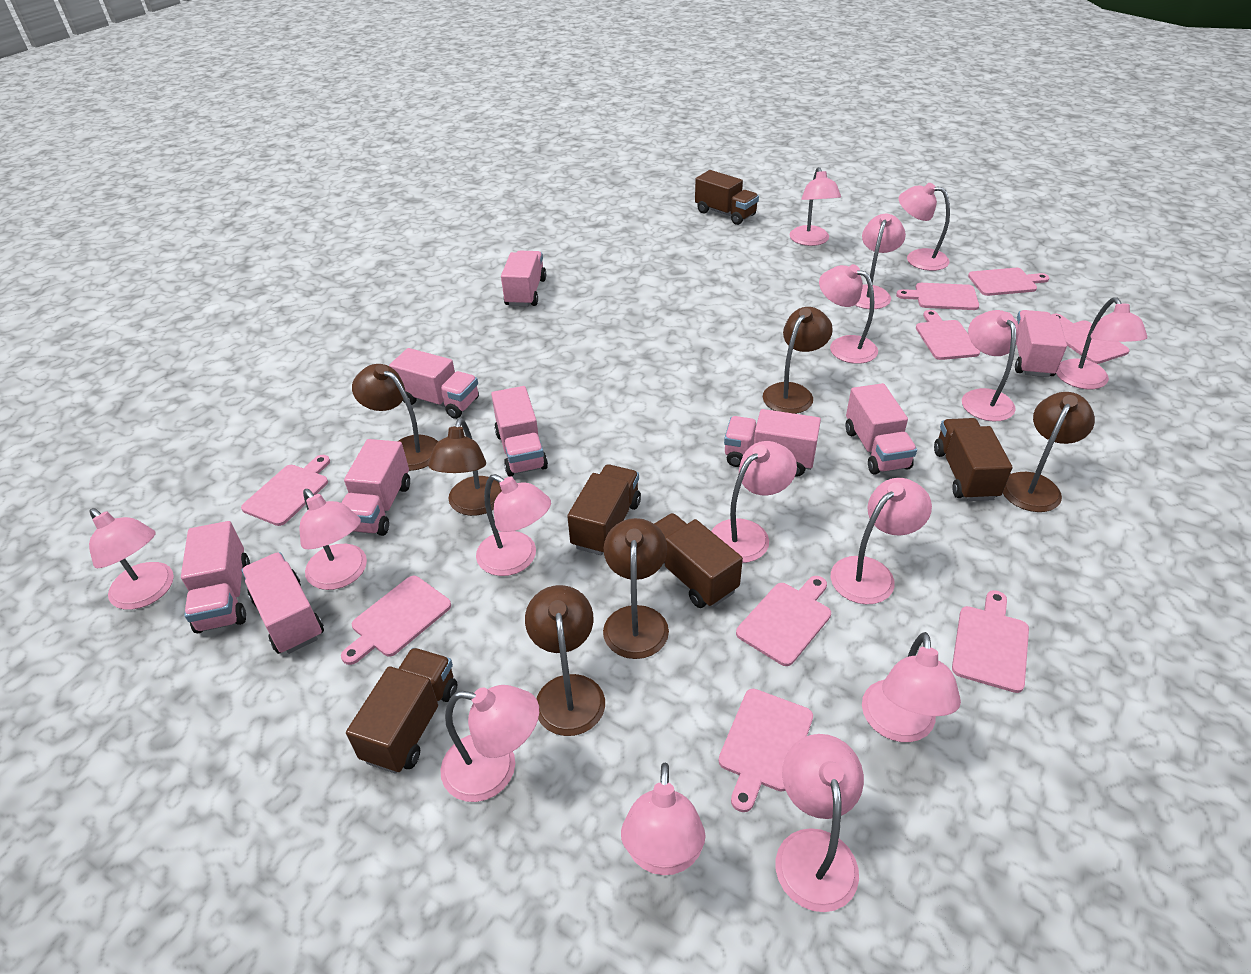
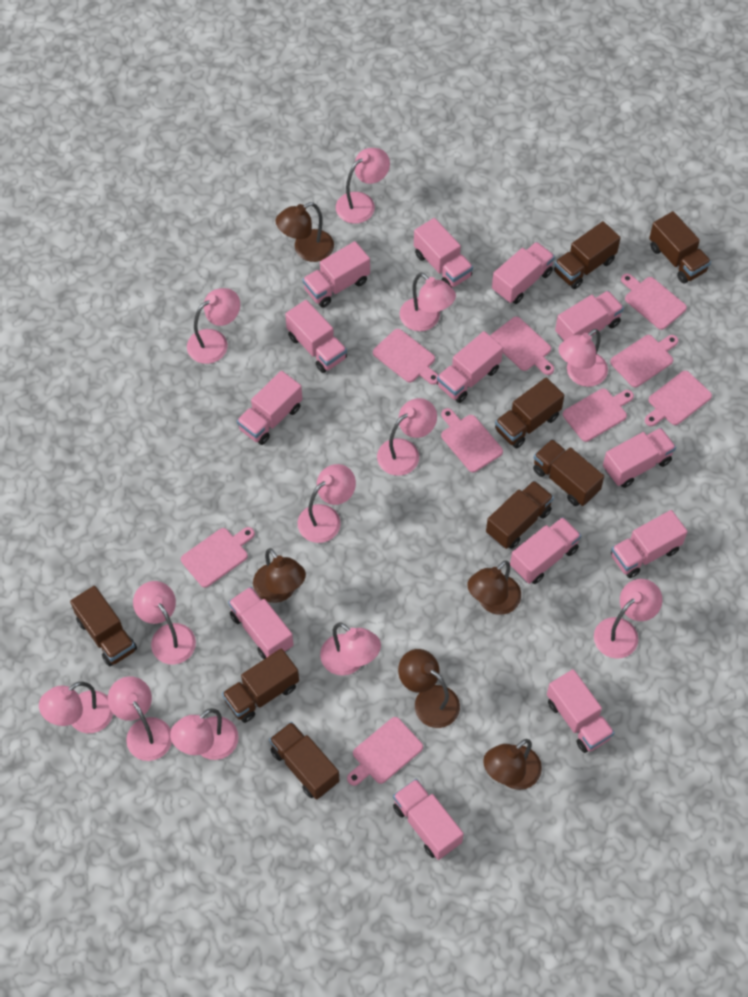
brown lamp: [352,364,438,471] [428,418,502,516] [525,585,605,736] [603,518,669,659] [763,307,833,414] [1003,392,1095,512] = 6 -> [253,548,306,603] [276,202,334,262] [398,649,460,728] [467,560,521,615] [483,739,542,790] = 5
brown truck: [346,648,457,774] [567,464,641,555] [654,513,743,608] [695,170,759,225] [934,418,1012,501] = 5 -> [70,586,137,666] [222,648,299,723] [269,722,339,800] [486,480,554,549] [495,377,564,448] [533,439,604,506] [554,221,621,289] [649,211,711,284] = 8
pink lamp: [89,508,174,610] [300,489,367,590] [440,685,539,802] [476,474,551,576] [621,762,706,875] [711,441,797,563] [776,734,864,912] [789,167,841,246] [819,264,878,364] [830,478,932,604] [855,213,906,309] [862,632,961,742] [899,183,950,271] [962,310,1019,421] [1056,297,1148,389] = 15 -> [39,682,113,733] [108,676,172,761] [133,581,196,665] [170,708,239,760] [187,288,240,364] [298,464,356,543] [320,623,381,676] [336,148,390,224] [377,398,437,476] [399,272,456,331] [559,329,608,387] [594,579,662,659] = 12
pink truck: [181,521,250,633] [242,552,324,654] [341,439,410,536] [389,348,479,419] [491,386,548,476] [501,251,546,307] [724,409,821,477] [845,383,917,475] [1015,310,1067,377] = 9 -> [228,587,294,659] [237,371,302,445] [285,300,347,373] [302,241,370,308] [393,779,464,860] [414,218,473,288] [437,331,503,403] [492,242,555,304] [510,517,581,584] [547,669,615,753] [555,291,624,342] [603,428,676,488] [611,510,688,578] = 13

